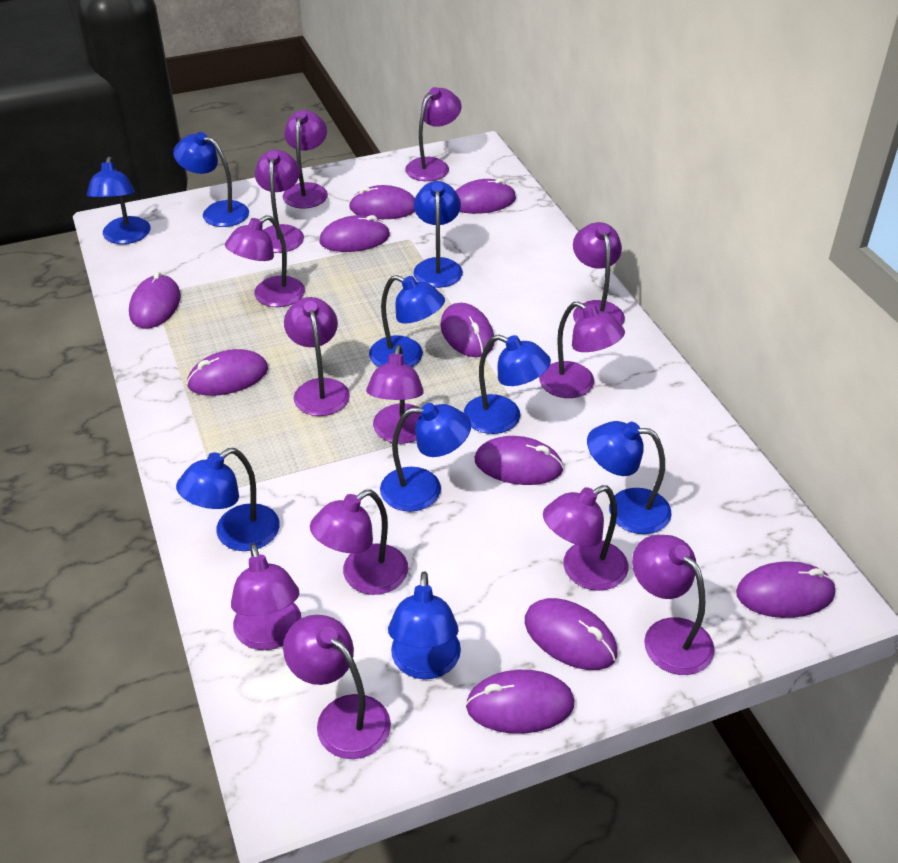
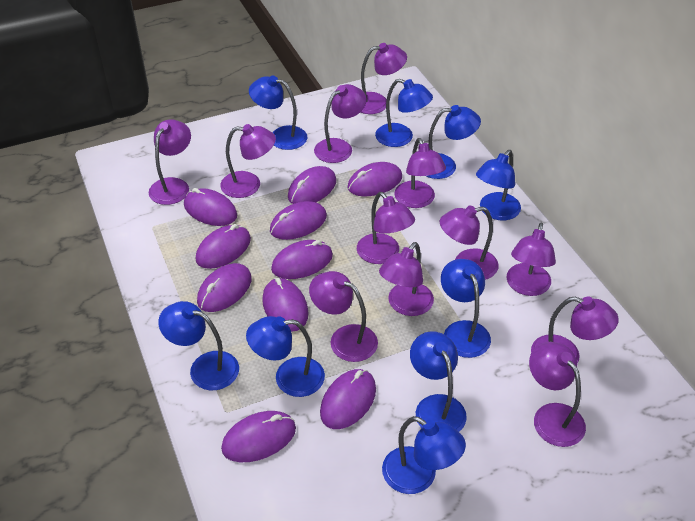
purple lamp: [225,215,305,307] [231,543,301,650] [255,150,304,253] [283,110,328,208] [283,615,391,759] [284,297,350,416] [310,490,408,595] [366,345,424,444] [405,87,461,181] [539,301,625,398] [543,485,628,591] [573,222,625,326] [632,535,714,675] = 13 -> [149,119,191,205] [220,124,276,198] [309,271,378,362] [314,84,366,163] [357,192,415,264] [360,43,407,114] [379,242,434,316] [394,138,446,208] [440,205,499,280] [507,222,556,296] [529,342,586,447] [531,297,619,364] = 12

